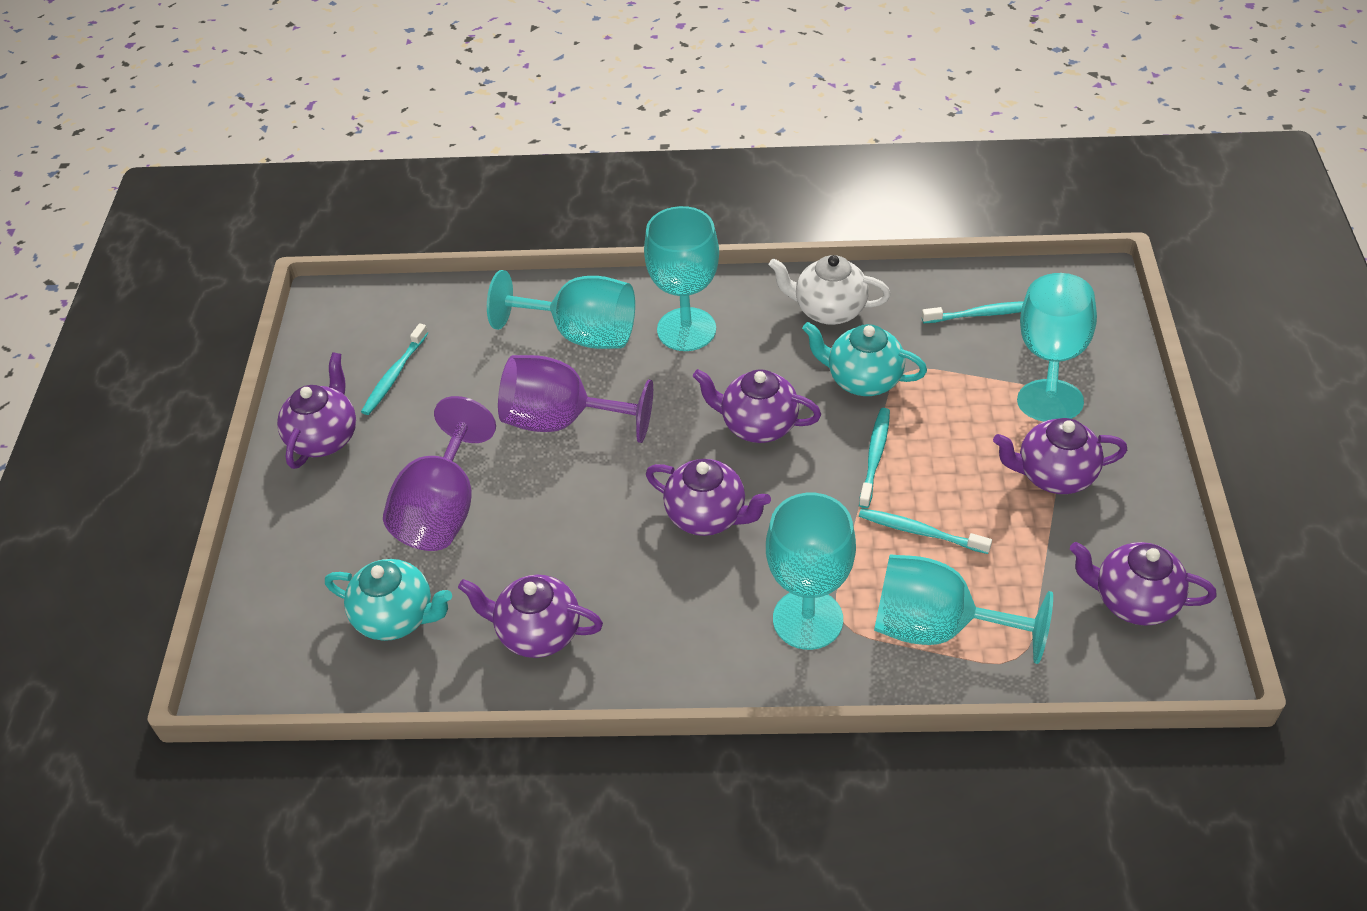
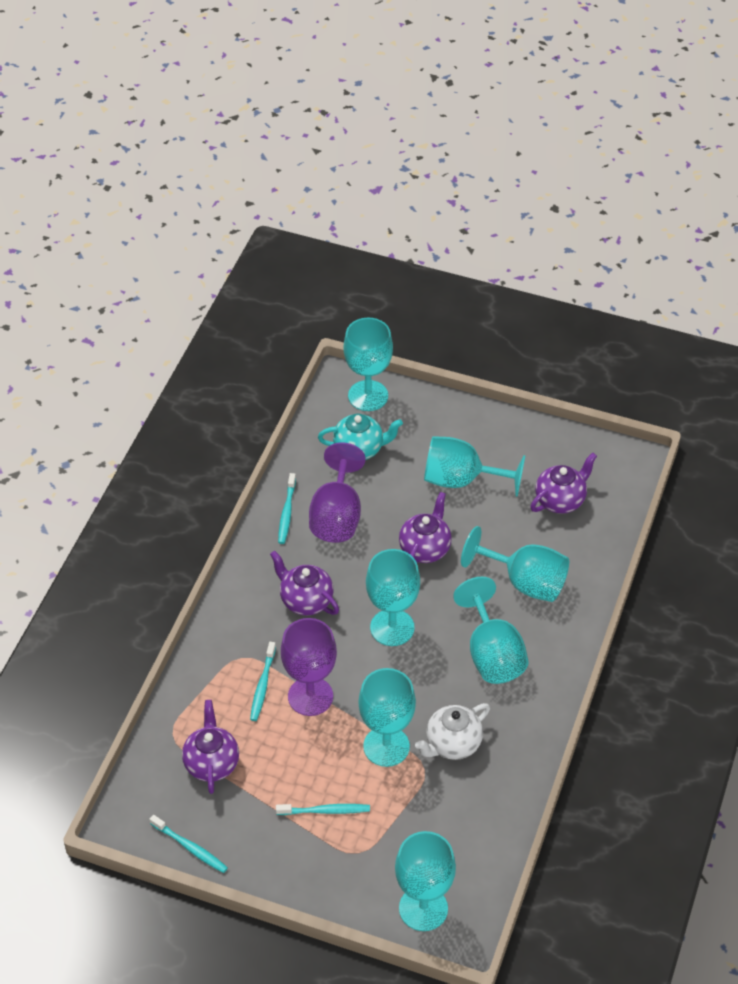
purple teapot: [277,352,356,469] [458,575,603,658] [646,459,771,536] [693,369,821,443] [993,418,1127,494] [1070,542,1216,626] = 6 -> [182,700,239,794] [270,551,339,616] [399,492,452,563] [530,452,597,514] = 4
turquoise goblet: [487,270,635,349] [644,206,719,351] [766,493,856,650] [874,554,1053,664] [1017,273,1097,422] = 5 -> [343,318,393,411] [359,668,416,767] [366,549,420,646] [395,831,456,931] [424,436,525,497] [453,577,529,684] [461,526,569,602] = 7
turquoise teapot: [325,559,452,641] [802,322,927,396] = 2 -> [318,414,403,460] = 1

